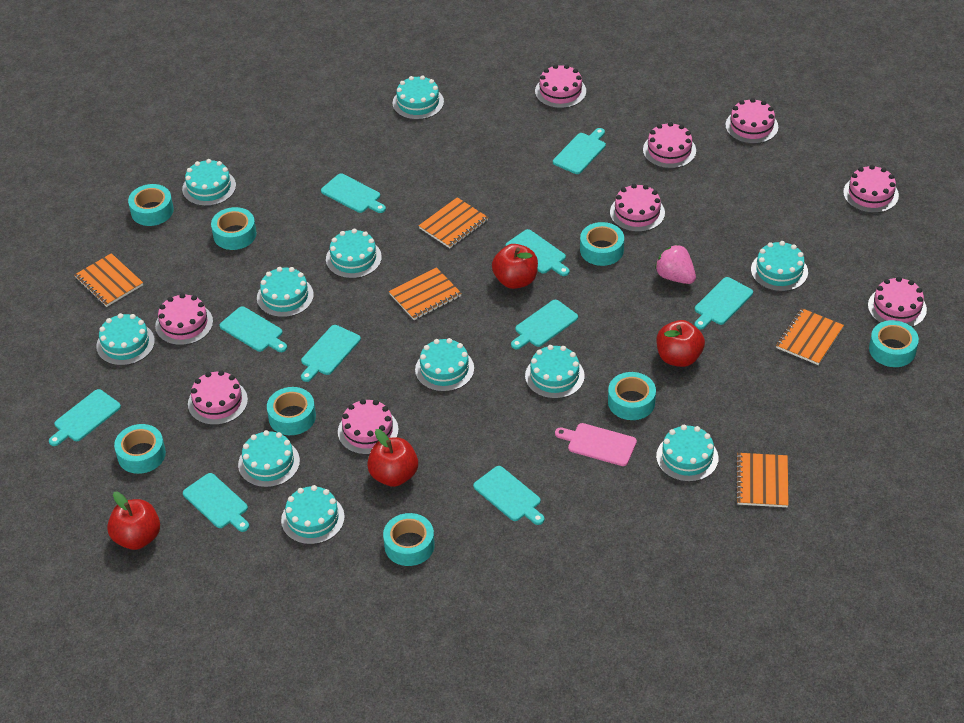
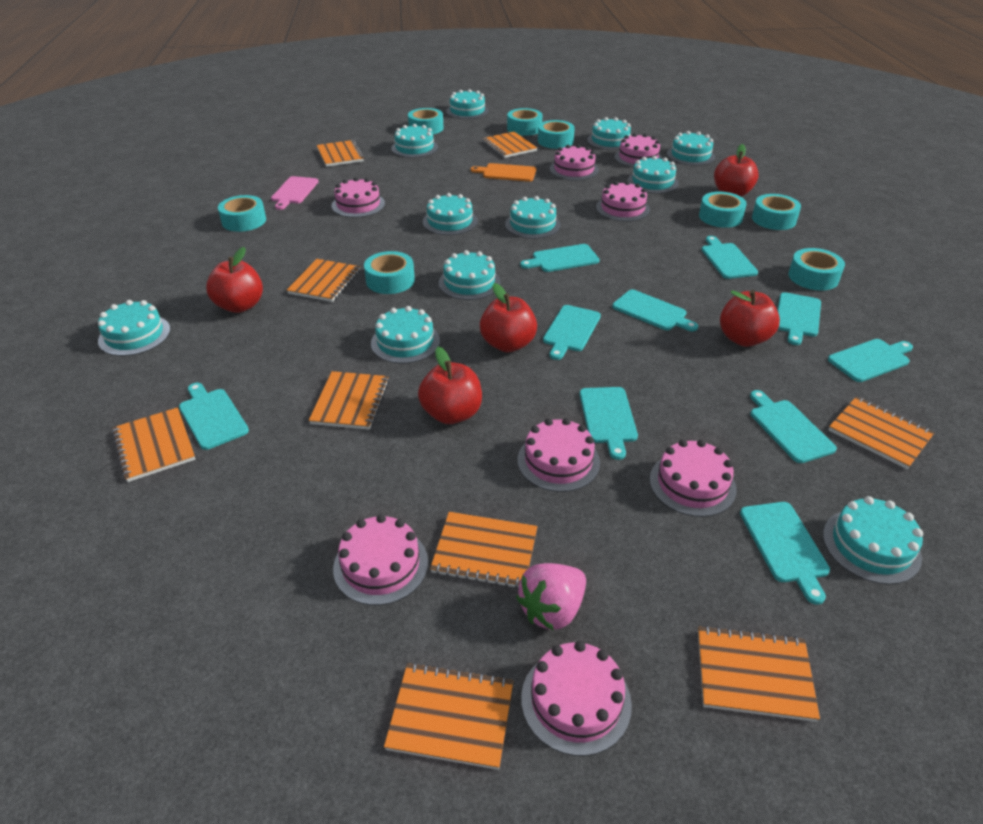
orange cutting board: none = 0 -> [471,163,536,182] = 1
orange notebook: [74,253,143,307] [389,267,462,320] [419,197,488,248] [736,453,789,507] [776,308,844,365] = 5 -> [112,407,195,482] [287,259,360,302] [309,371,389,430] [317,140,364,167] [384,662,513,770] [430,512,538,589] [482,132,537,158] [698,625,820,722] [829,397,935,469] = 9
pink cake: [155,293,213,345] [188,370,248,425] [338,399,399,455] [535,64,586,108] [610,184,665,232] [643,122,696,169] [725,98,778,144] [843,165,899,213] [868,277,927,327] = 9 -> [332,177,385,218] [333,514,428,605] [517,418,600,492] [521,641,632,756] [550,144,599,181] [596,181,650,222] [615,133,663,168] [650,440,737,517] = 8
red apple: [107,492,160,550] [367,429,418,487] [492,244,538,289] [657,320,705,367] = 4 -> [206,247,263,313] [418,347,482,424] [480,283,537,352] [714,144,759,197] [720,290,780,347] = 5

